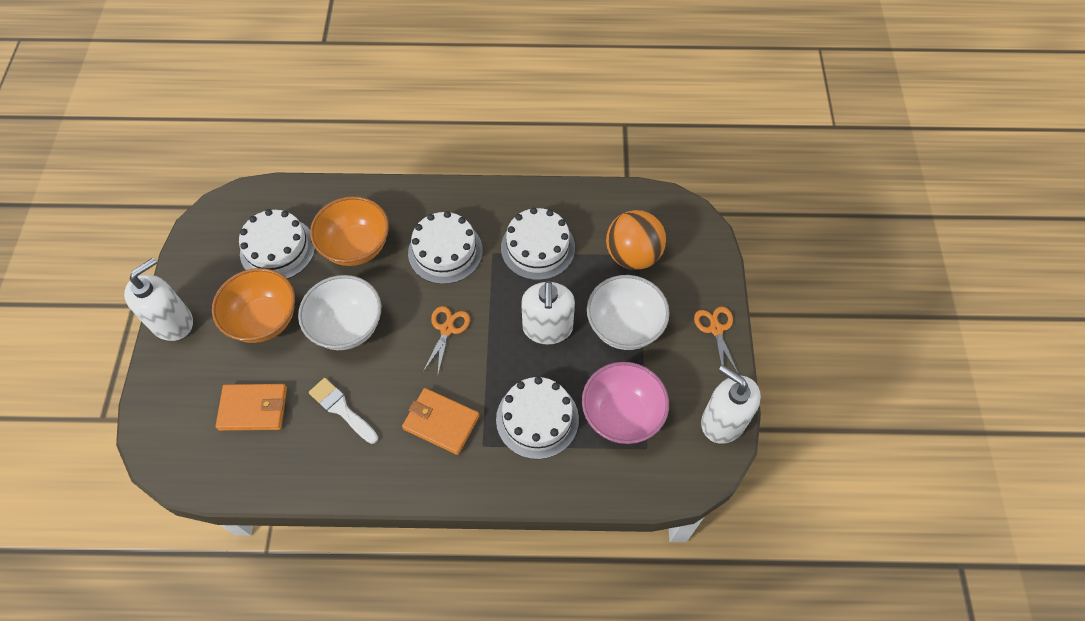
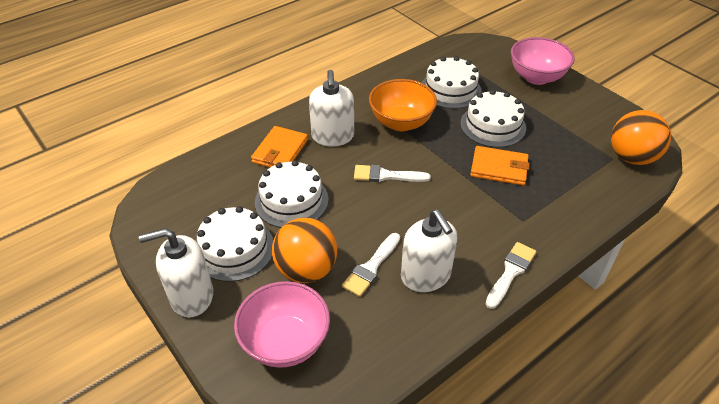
orange ball: [606,210,666,270] = 1 -> [272,218,337,283] [611,110,671,165] = 2
orange bowl: [212,268,295,343] [310,196,389,266] = 2 -> [369,79,437,131] = 1
orange scissors: [423,306,470,373] [694,307,738,376] = 2 -> none = 0
pink bowl: [582,362,669,444] = 1 -> [234,281,330,368] [511,37,575,85] = 2
white bowl: [298,275,381,350] [587,275,670,350] = 2 -> none = 0
white brush: [309,378,378,444] = 1 -> [342,233,400,297] [354,165,431,182] [486,242,536,309] = 3

